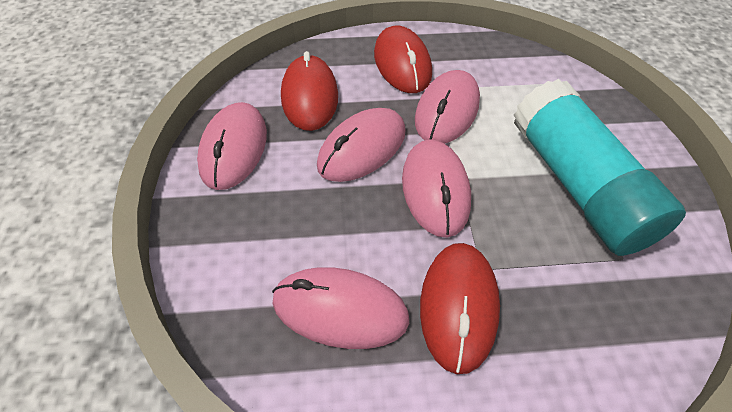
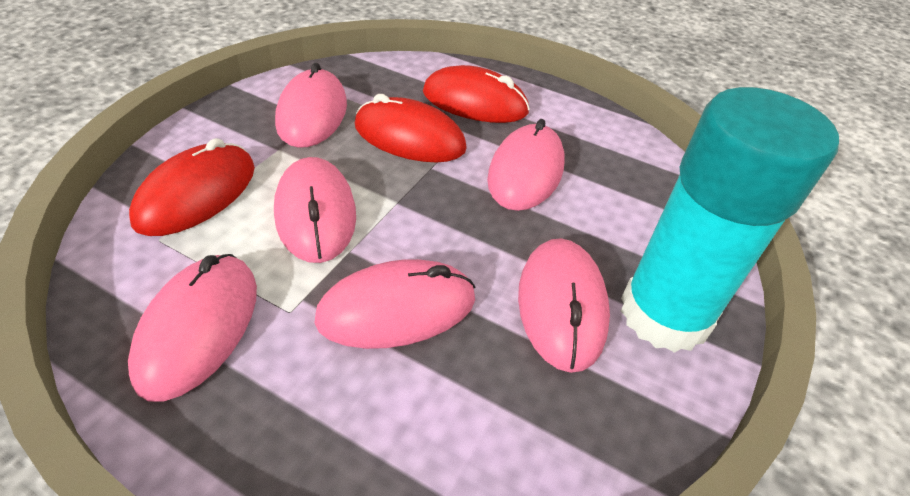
pink mouse: [197,102,267,190] [272,267,409,349] [317,108,406,182] [402,139,471,238] [415,70,480,143] = 5 -> [128,254,257,402] [274,157,356,263] [275,63,347,148] [315,259,475,349] [487,119,565,211] [518,238,610,373] = 6

